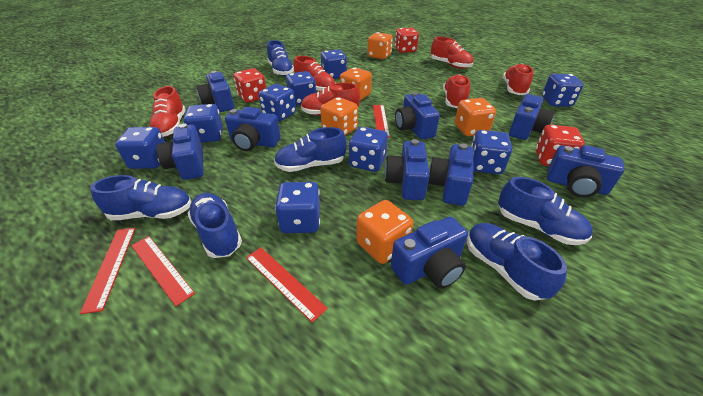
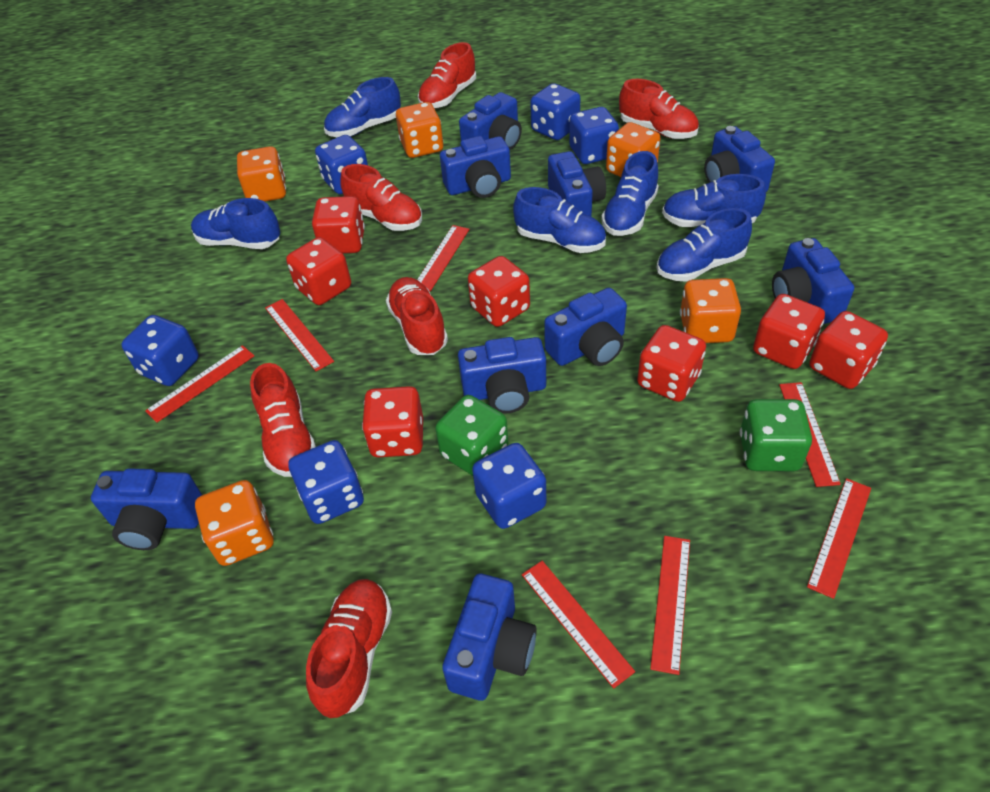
blue dice: [115,127,165,169] [184,104,223,143] [258,84,296,121] [275,182,320,233] [286,71,316,105] [321,49,347,79] [349,127,388,172] [471,130,512,174] [542,74,583,106] = 9 -> [121,315,199,386] [288,440,364,524] [315,135,368,194] [472,443,546,529] [530,83,580,140] [569,107,619,164] = 6
green dice: none = 0 -> [435,395,508,476] [740,399,812,471] = 2
red dice: [233,68,266,103] [395,28,419,53] [536,125,585,166] = 3 -> [286,237,351,305] [312,196,365,253] [362,386,423,457] [468,256,530,327] [637,325,706,402] [753,294,825,369] [809,311,888,389] = 7
red ruler: [80,228,136,314] [131,236,195,306] [246,247,328,323] [373,105,390,138] = 4 -> [145,345,254,423] [265,299,334,371] [417,225,470,292] [522,561,635,689] [650,536,690,675] [779,382,841,487] [807,478,871,599] = 7

